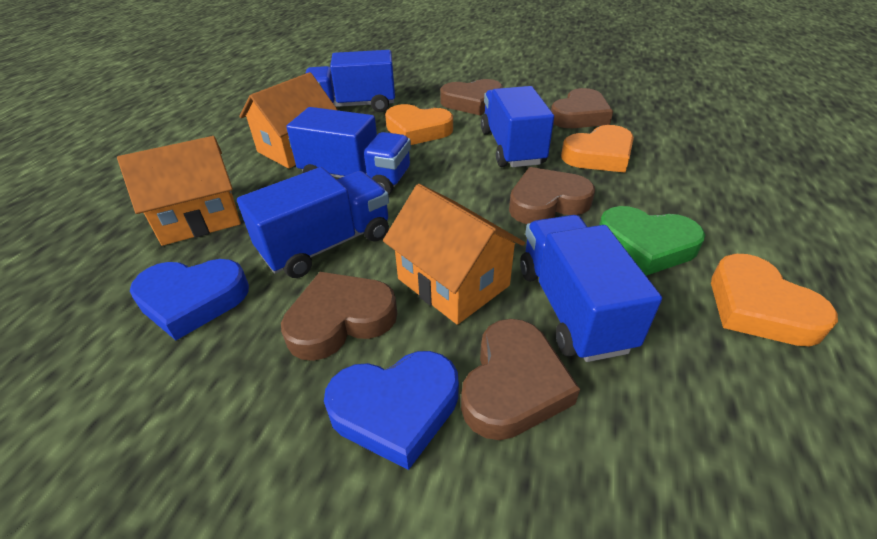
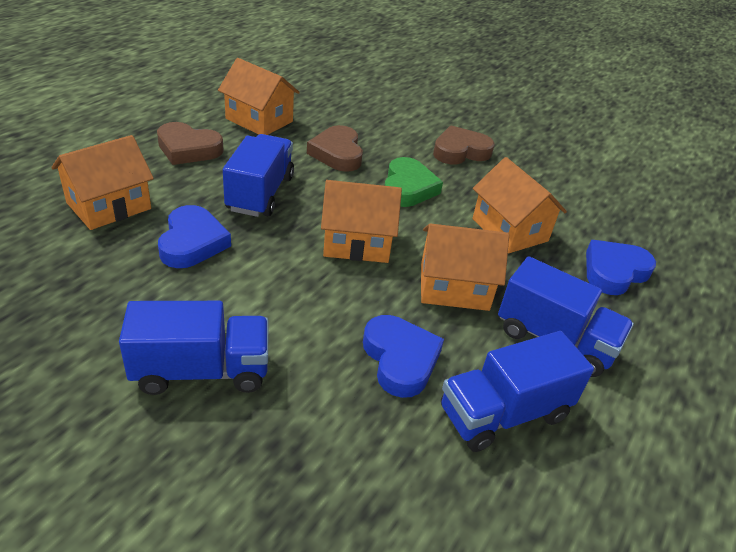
blue heart: [130,259,249,340] [324,351,459,470] = 2 -> [158,205,231,268] [363,315,444,398] [586,240,656,295] = 3
blue truck: [237,167,389,278] [286,107,411,195] [305,50,395,112] [481,86,554,167] [520,215,662,362] = 5 -> [119,301,268,395] [223,134,294,217] [441,331,594,452] [498,256,634,377] = 4
brown heart: [281,272,397,361] [440,79,503,115] [461,319,580,440] [509,167,595,224] [551,88,613,128] = 5 -> [157,122,224,165] [307,125,363,172] [433,125,495,164] = 3
orange heart: [385,104,453,145] [561,125,634,173] [711,254,838,346] = 3 -> none = 0
orange house: [117,136,241,246] [239,72,337,168] [383,184,525,325] = 3 -> [51,135,154,230] [218,58,300,135] [321,180,402,263] [421,223,509,311] [472,157,567,253] = 5

